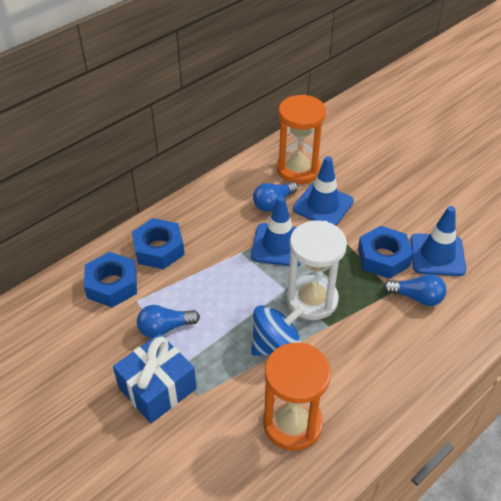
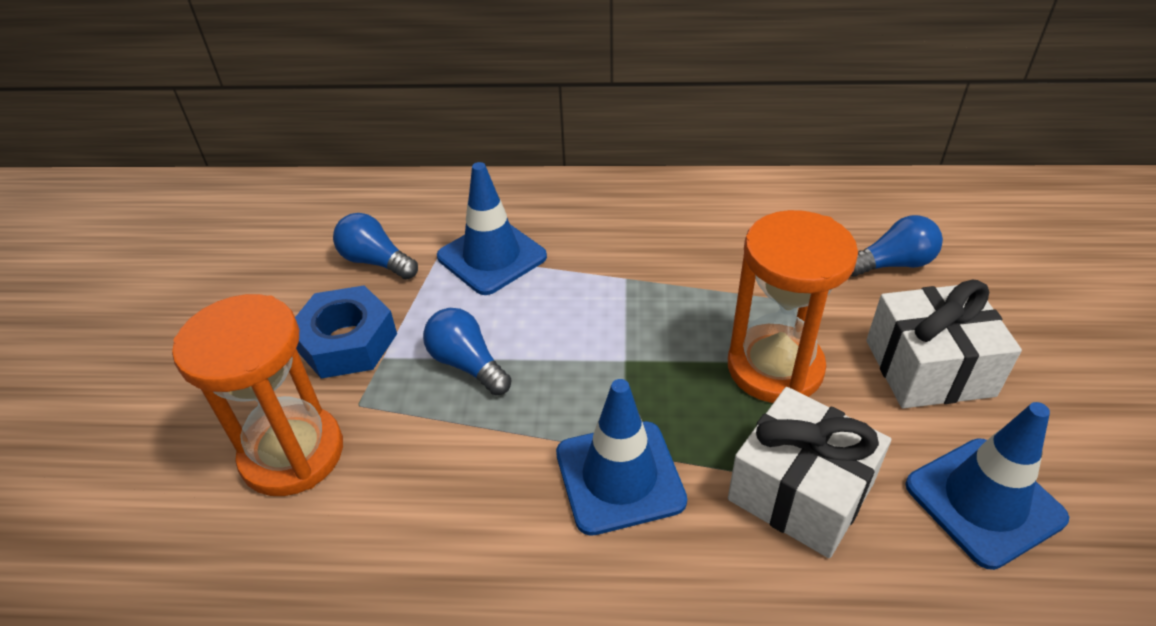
blue gift: [113,333,197,423] = 1 -> none = 0
blue nut: [84,252,137,307] [132,218,185,269] [358,226,413,279] = 3 -> [295,285,397,379] = 1
blue spinning top: [251,305,305,356] = 1 -> none = 0
white gift: none = 0 -> [728,387,891,558] [866,280,1022,408] = 2
white hourglass: [286,220,347,320] = 1 -> none = 0

